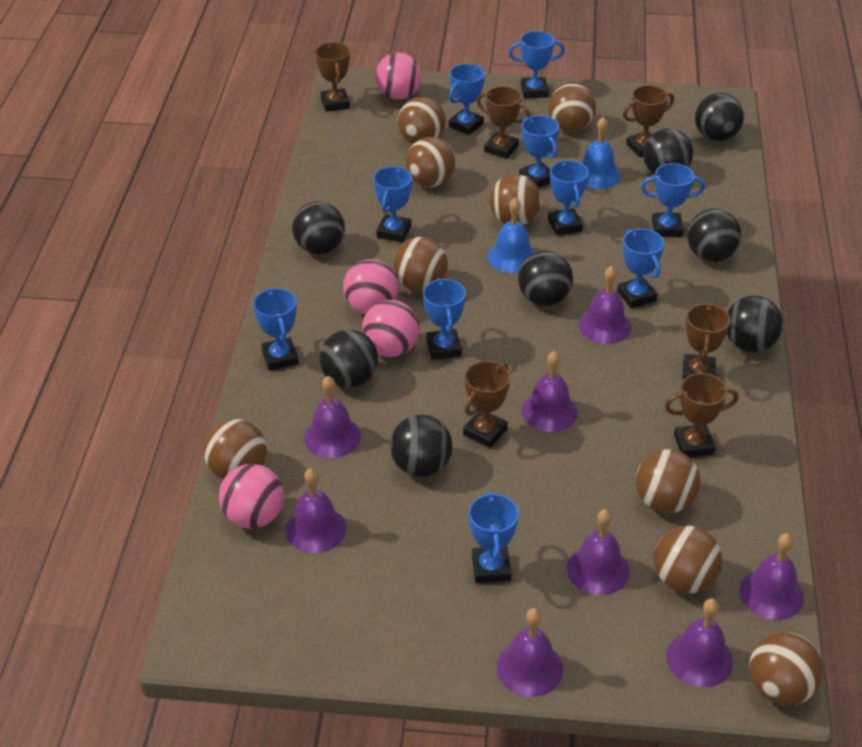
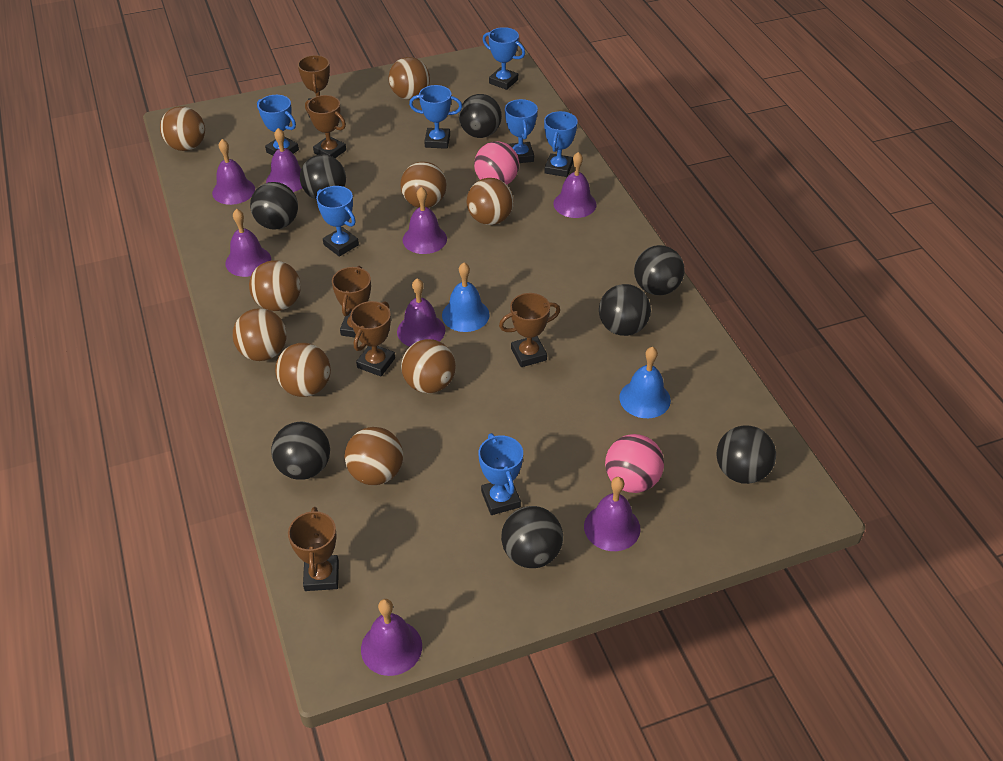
blue trophy: [253,288,299,371] [373,166,412,242] [423,278,466,360] [449,64,485,135] [469,491,519,583] [509,31,565,98] [519,115,559,188] [548,160,589,236] [617,229,664,308] [641,163,705,237] = 10 -> [257,95,299,156] [316,186,359,257] [409,85,462,149] [478,433,523,515] [482,27,525,90] [505,99,538,163] [544,111,578,177] = 7
pink ball: [219,464,284,529] [343,259,399,314] [362,300,419,357] [375,53,422,100] = 4 -> [474,141,519,185] [605,434,664,493] = 2

